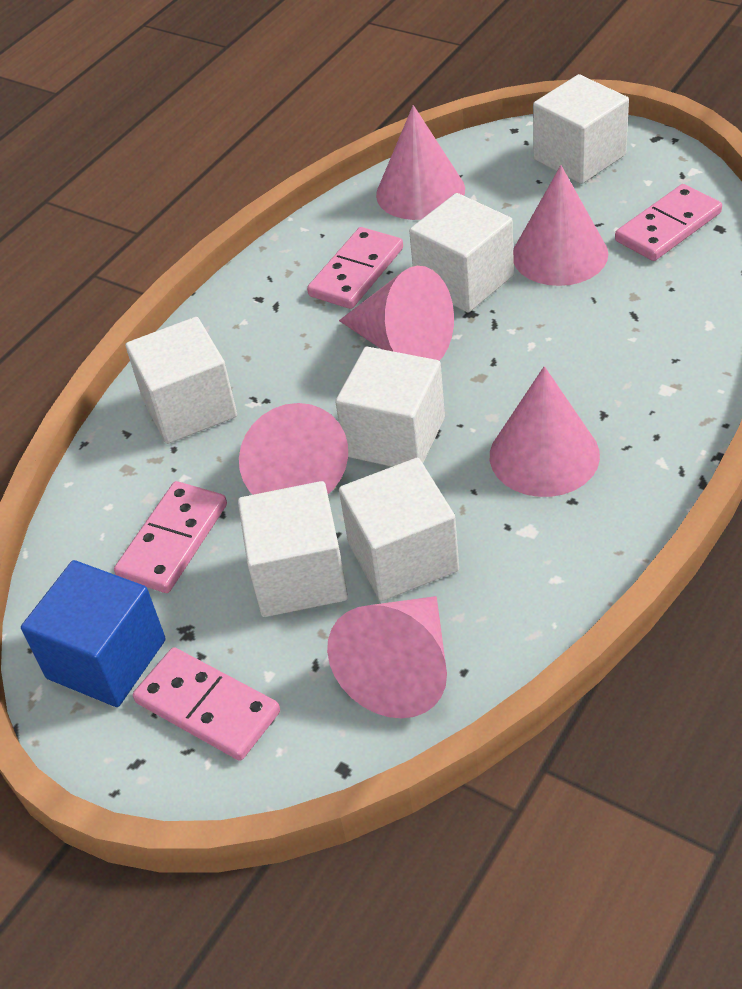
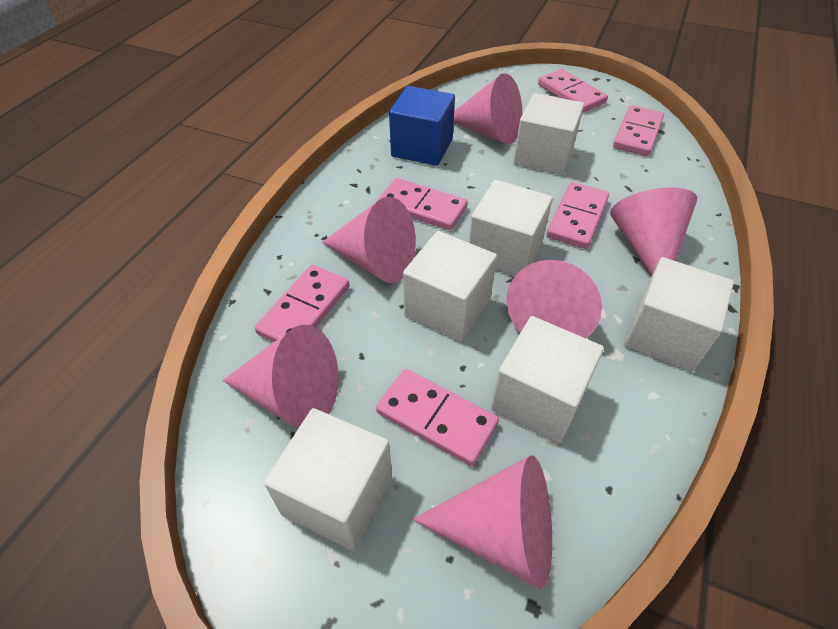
pink domino: [114,481,227,593] [133,647,280,761] [307,227,403,309] [615,184,722,261] = 4 -> [255,265,350,342] [376,369,499,466] [378,178,468,230] [538,69,608,112] [547,182,609,249] [613,105,664,156] = 6

